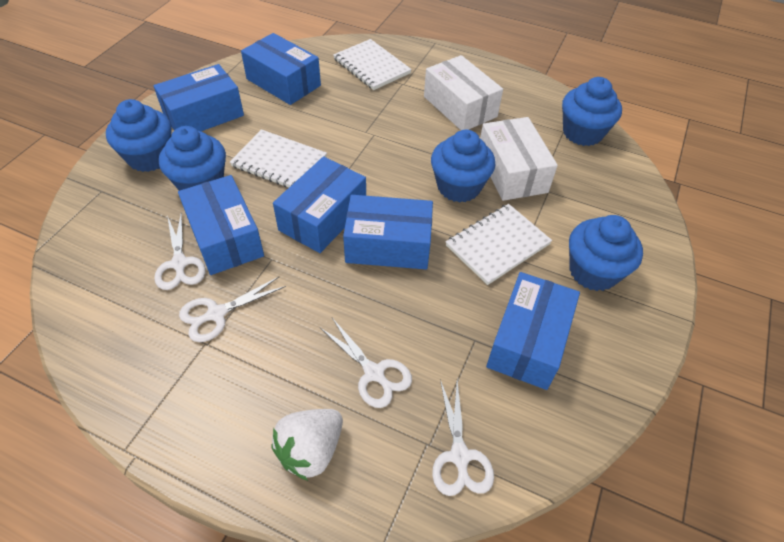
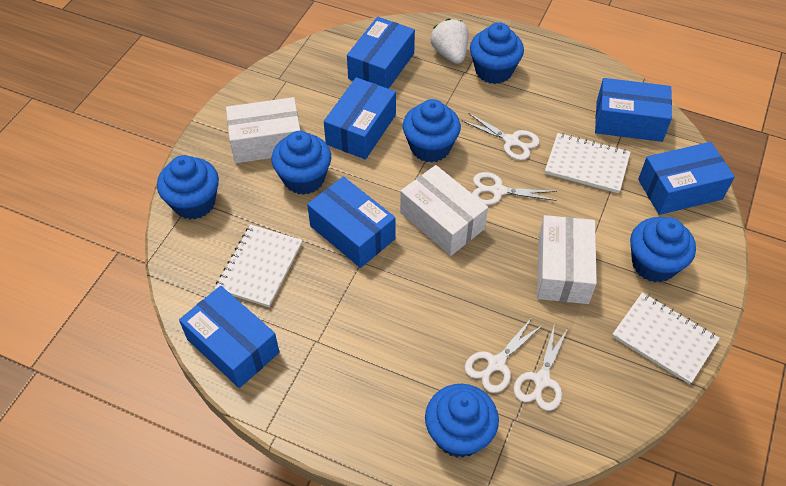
blue cupcake: [106,99,171,172] [159,126,226,191] [431,130,496,203] [562,77,622,146] [569,215,643,291] = 5 -> [157,155,219,220] [271,131,331,195] [403,99,461,163] [425,384,499,458] [470,22,524,84] [630,217,696,282] = 6
white box: [424,55,503,130] [480,117,558,201] = 2 -> [226,97,300,163] [400,165,488,256] [537,215,597,304] = 3

